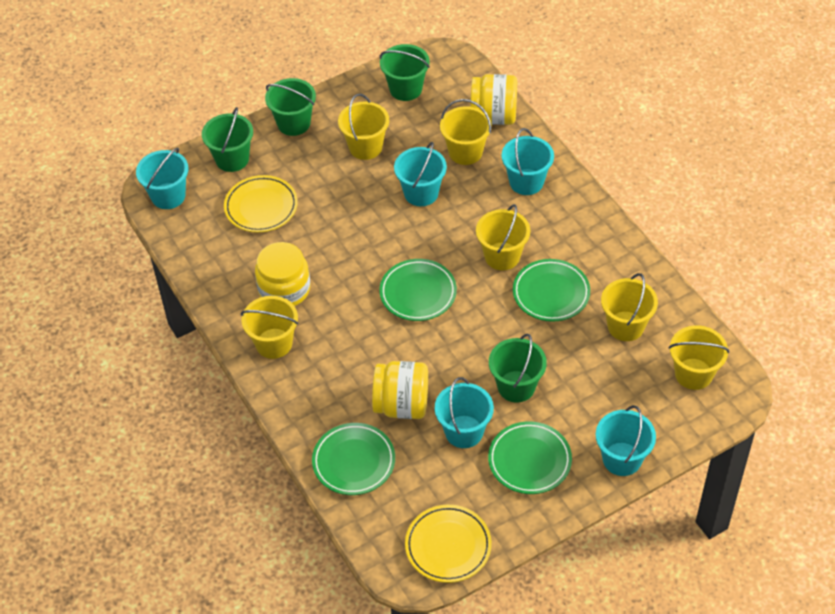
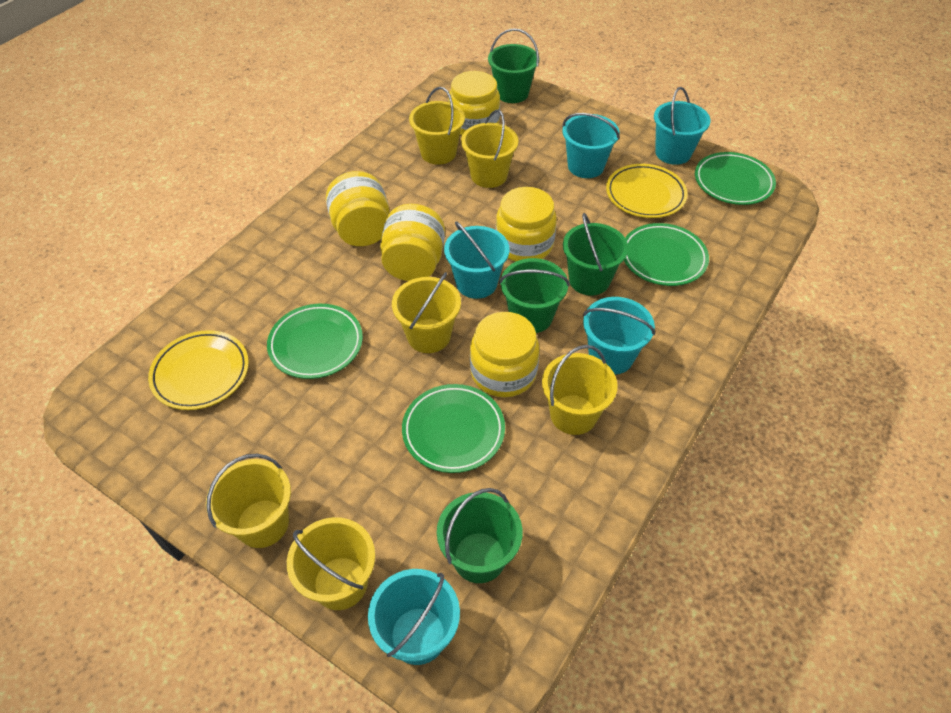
yellow jar: [255,242,310,306] [372,361,428,419] [470,74,517,125] = 3 -> [326,171,390,246] [380,204,445,281] [448,71,500,135] [470,312,540,397] [496,187,557,261] = 5

